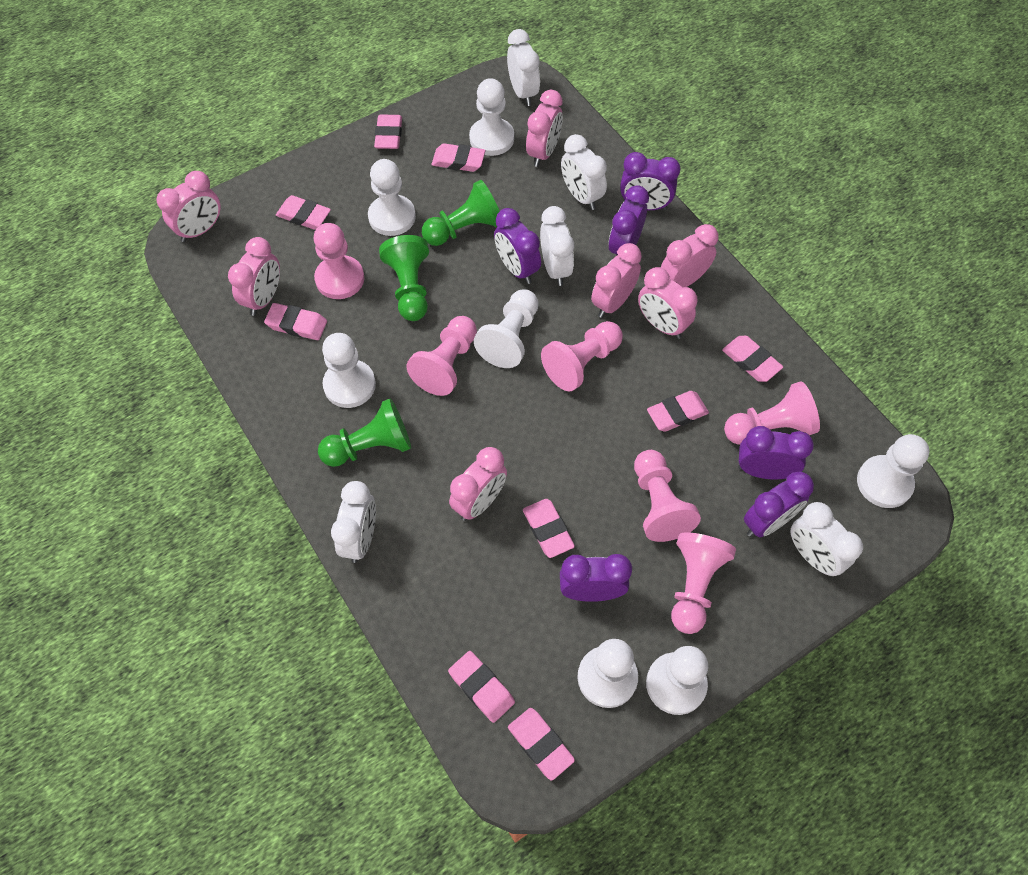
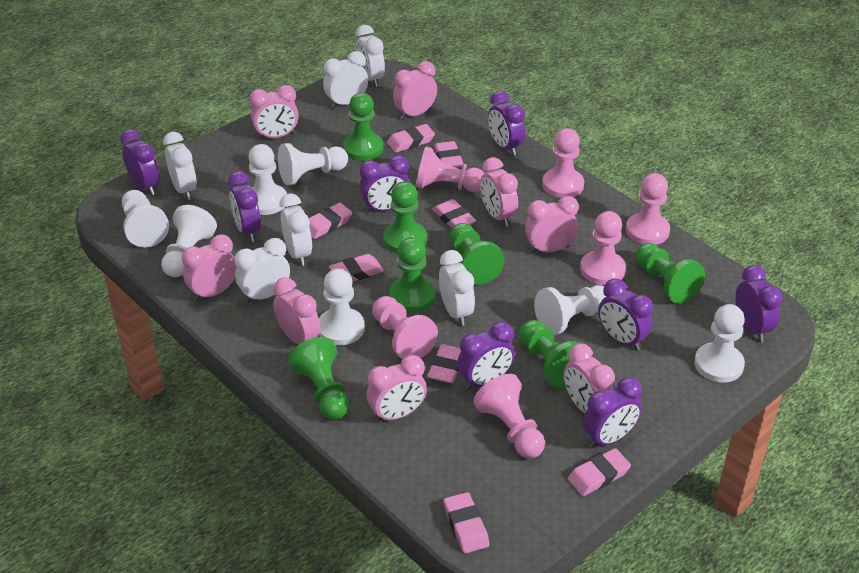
green pawn: [318,399,411,467] [379,235,429,321] [422,180,500,246] = 3 -> [288,337,349,420] [343,93,383,161] [383,182,427,253] [389,237,435,313] [450,223,504,285] [519,320,578,388] [635,243,705,304] = 7
pink clock: [156,171,221,242] [228,237,280,316] [449,447,507,521] [526,90,563,167] [591,243,642,318] [638,267,698,339] [661,224,718,287] = 7 -> [182,234,237,301] [249,85,299,140] [273,277,320,345] [367,355,427,423] [393,61,437,120] [480,157,518,227] [525,196,579,253] [564,343,615,413] = 8
pink eraser: [264,303,327,340] [276,195,331,230] [374,114,402,149] [432,143,485,172] [448,651,515,723] [508,708,575,781] [523,499,575,558] [647,391,709,432] [722,336,783,382] = 9 -> [309,203,352,239] [329,254,384,281] [387,124,435,153] [427,344,461,383] [432,199,476,228] [434,141,463,168] [444,492,489,554] [568,448,631,496] = 8
purple clock: [494,208,541,284] [560,554,632,602] [608,185,649,256] [620,152,680,210] [738,426,814,479] [744,471,814,537] = 6 -> [120,129,160,195] [228,171,261,242] [359,155,410,213] [457,322,515,390] [488,91,525,156] [583,377,642,448] [598,279,653,351] [735,265,782,342] = 8
white clock: [331,481,376,563] [507,29,540,106] [540,206,574,286] [561,134,607,210] [791,502,863,576] = 5 -> [163,132,197,200] [235,238,290,303] [280,193,312,266] [323,51,368,109] [356,25,385,87] [439,250,475,326] = 6

